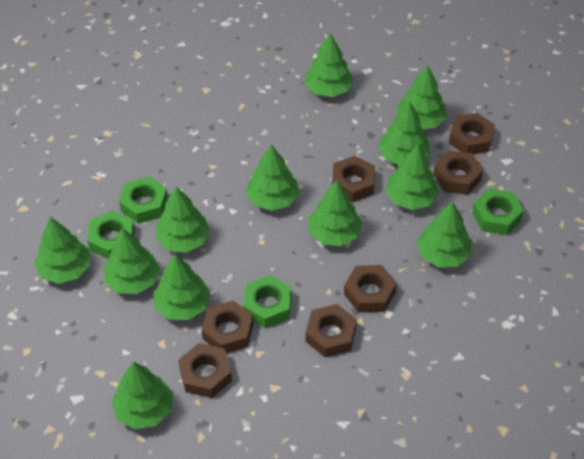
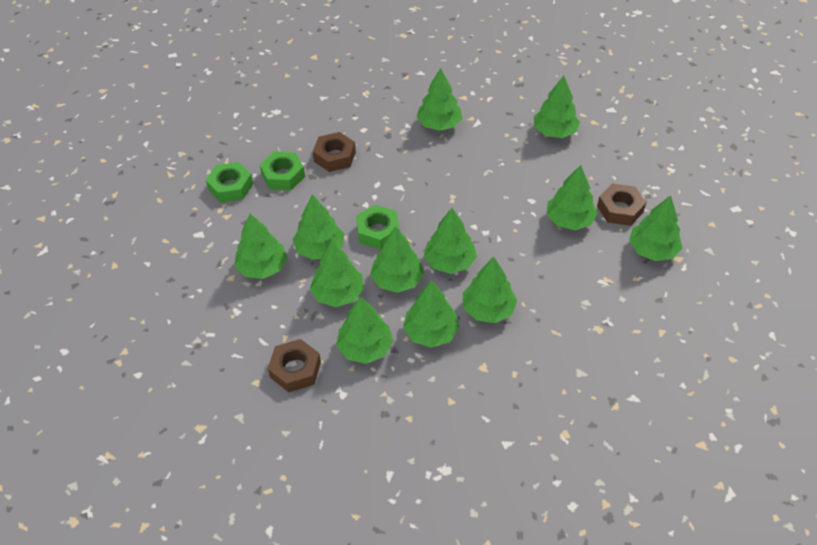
brown nut: [178,343,232,398] [202,300,254,353] [305,304,357,357] [332,156,375,202] [344,265,397,313] [433,151,483,195] [449,113,495,154] = 7 -> [268,339,321,392] [313,132,356,172] [597,184,646,226] = 3
green nut: [87,211,135,259] [119,176,168,224] [243,275,291,328] [472,189,524,235] = 4 -> [206,162,253,203] [260,152,305,190] [356,205,399,250] = 3

